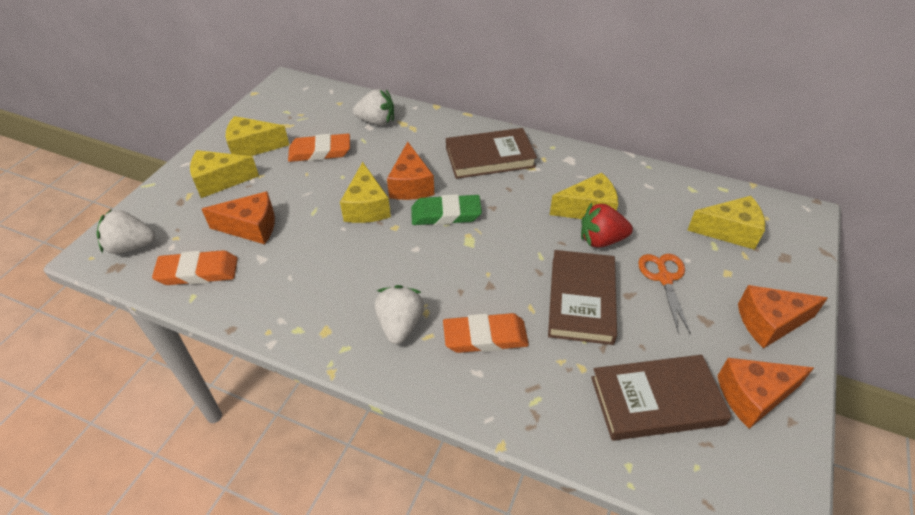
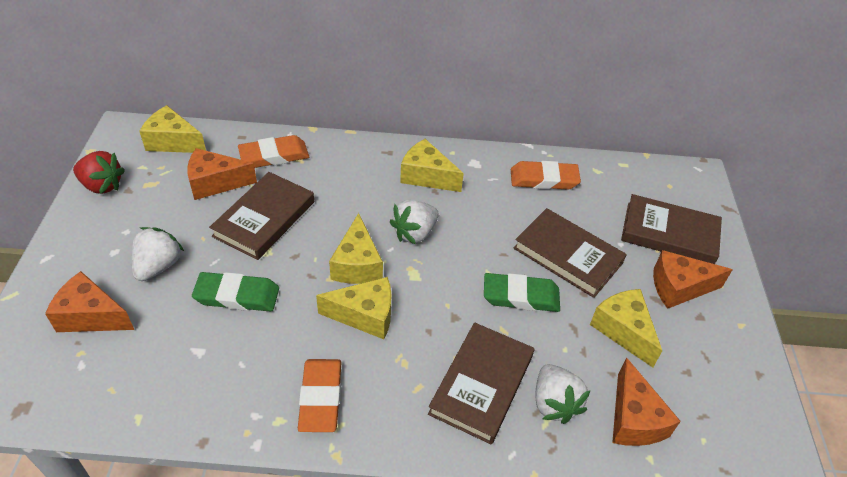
brown book: [446,128,537,179] [548,250,617,345] [591,355,732,441] = 3 -> [209,172,314,260] [428,322,534,444] [514,208,627,298] [621,194,722,264] = 4
green eraser: [411,194,482,225] = 1 -> [192,272,279,311] [484,273,560,312] = 2
orange scissors: [638,254,691,334] = 1 -> none = 0

